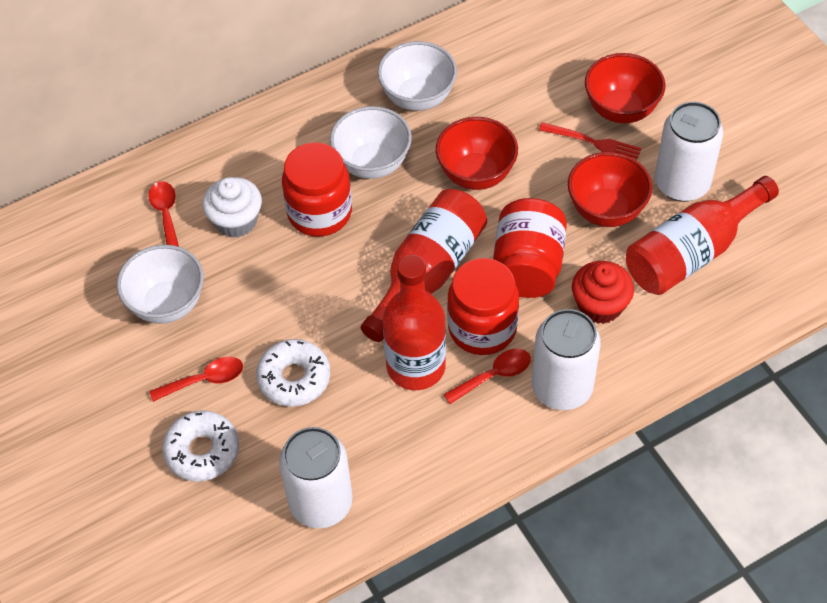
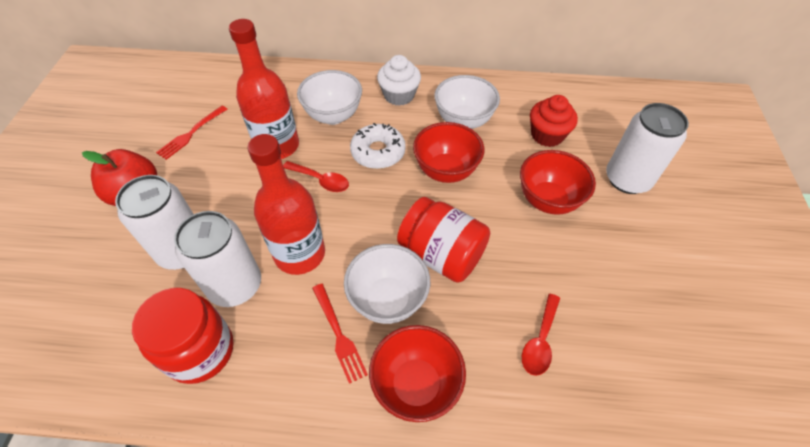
red apple: none = 0 -> [82,149,157,206] = 1
red bottle: [361,189,487,342] [383,255,446,390] [626,176,779,295] = 3 -> [229,19,299,159] [247,134,325,275] = 2
red fork: [539,122,641,161] = 1 -> [156,106,227,160] [312,284,368,384] = 2
red jar: [282,142,352,237] [447,258,519,355] [493,198,567,298] = 3 -> [132,288,233,384] [397,197,490,283] = 2
red spoon: [148,181,179,247] [149,357,243,402] [443,349,531,404] = 3 -> [283,161,349,192] [522,294,560,376] = 2
white donut: [162,411,239,481] [256,339,330,407] = 2 -> [350,123,406,169] = 1

